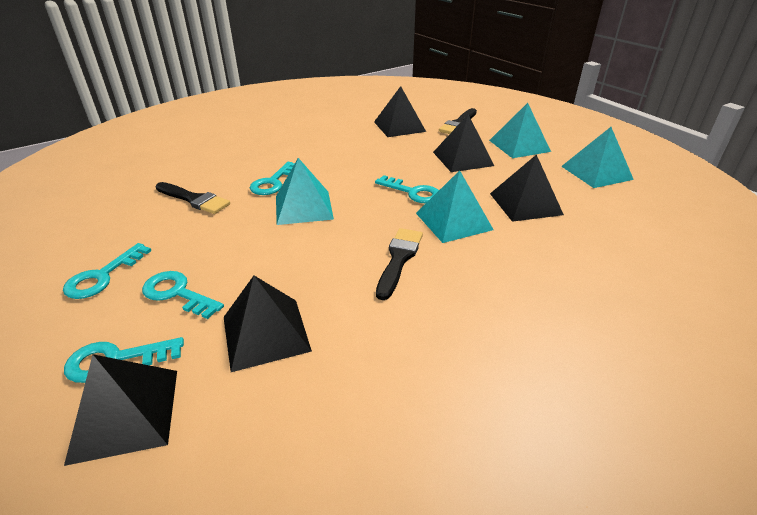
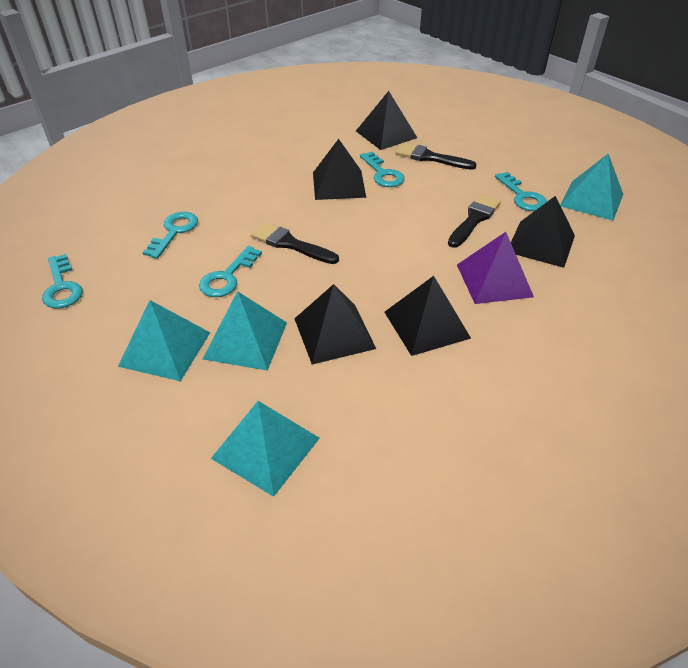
purple pyramid: none = 0 -> [457,232,534,304] = 1

